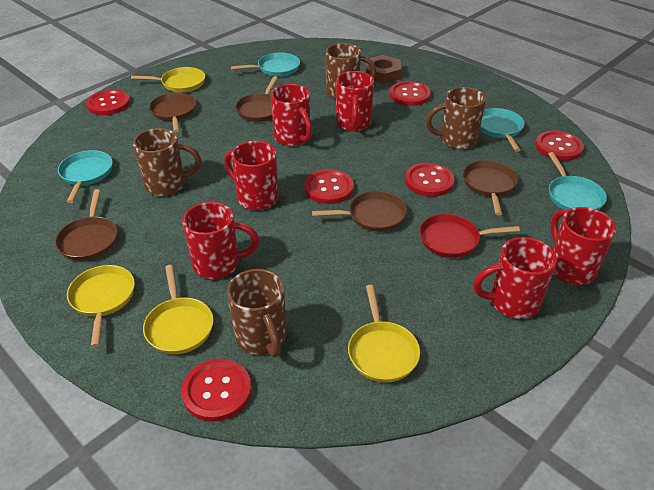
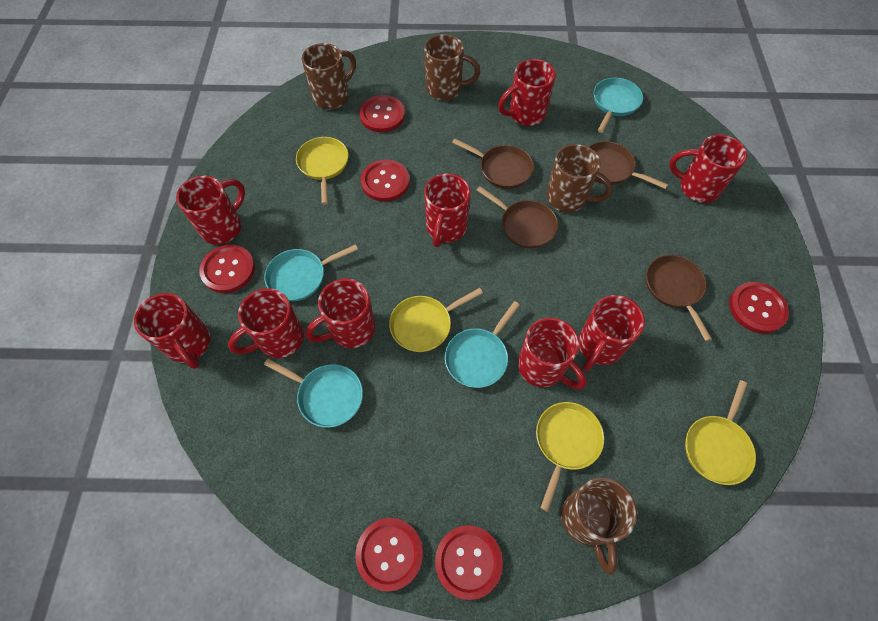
brown nut: [365,55,402,84] = 1 -> none = 0
brown pan: [55,189,117,261] [149,93,196,132] [235,76,278,122] [312,191,407,232] [463,160,518,216] = 5 -> [452,138,534,189] [477,186,558,248] [589,141,668,189] [646,255,712,341] = 4
red mug: [182,202,259,279] [224,141,279,210] [271,84,312,146] [336,71,374,131] [473,237,557,319] [551,207,616,285] = 6 -> [134,293,210,369] [176,176,245,245] [228,288,304,358] [305,279,376,348] [424,173,471,247] [498,59,556,126] [518,318,587,390] [578,295,645,371] [669,135,747,203] = 9
red pan: [419,214,520,258] = 1 -> none = 0

